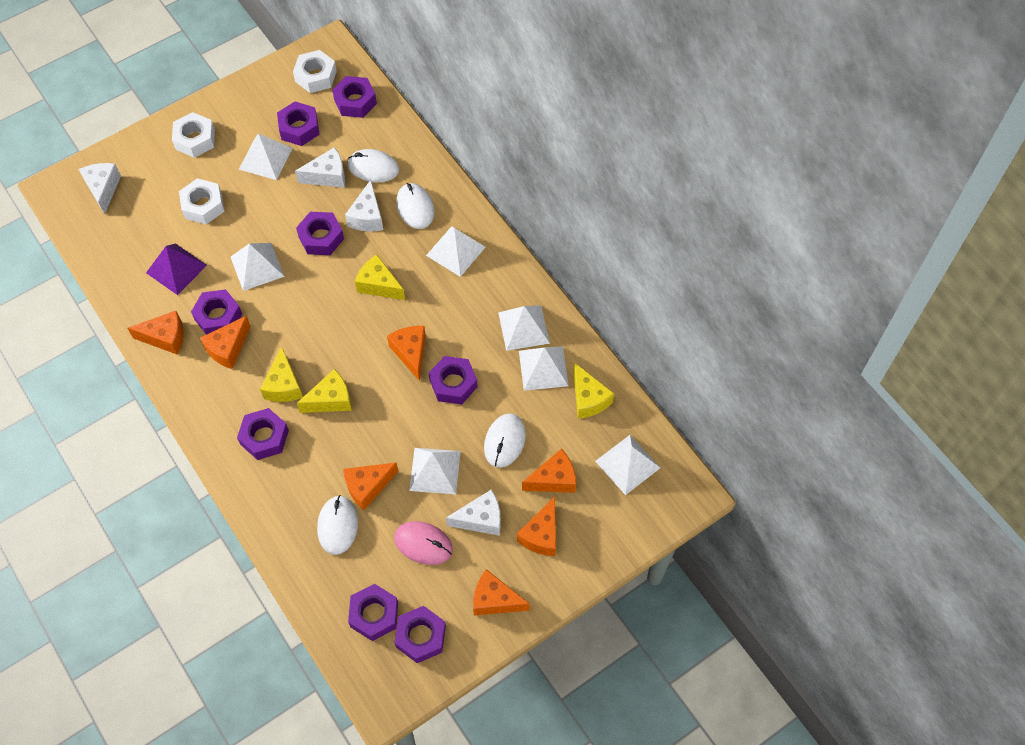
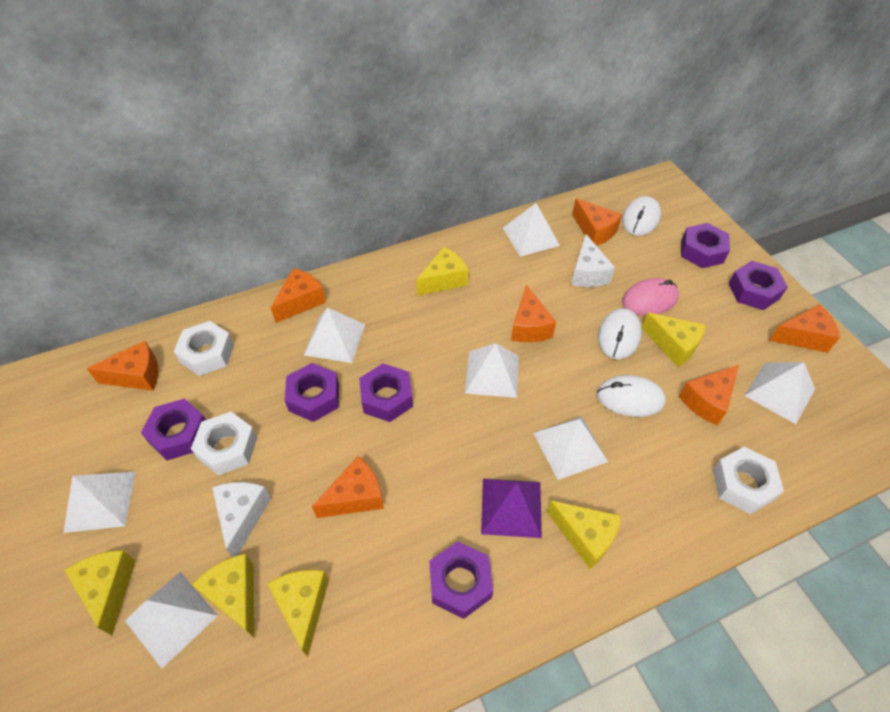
purple nut: [191,289,242,335] [237,408,289,460] [277,101,320,146] [296,212,344,255] [332,76,377,118] [348,584,398,641] [395,606,446,663] [429,356,478,405] = 8 -> [141,399,206,461] [284,363,339,422] [359,363,413,422] [429,541,493,619] [681,223,730,268] [728,261,788,310] = 6
white cheese: [79,163,121,214] [295,147,345,188] [345,180,383,231] [446,489,501,536] = 4 -> [212,482,271,557] [571,234,615,287] = 2
white mouse: [317,495,358,555] [347,149,399,182] [396,183,434,229] [484,413,526,468] = 4 -> [597,375,666,417] [598,308,642,359] [622,196,661,236] = 3
yellow cheese: [260,346,303,402] [297,369,352,413] [355,254,405,300] [573,362,614,419] = 4 -> [64,550,136,635] [192,554,254,637] [267,570,329,657] [416,247,468,296] [547,500,621,569] [642,312,706,367] = 6

